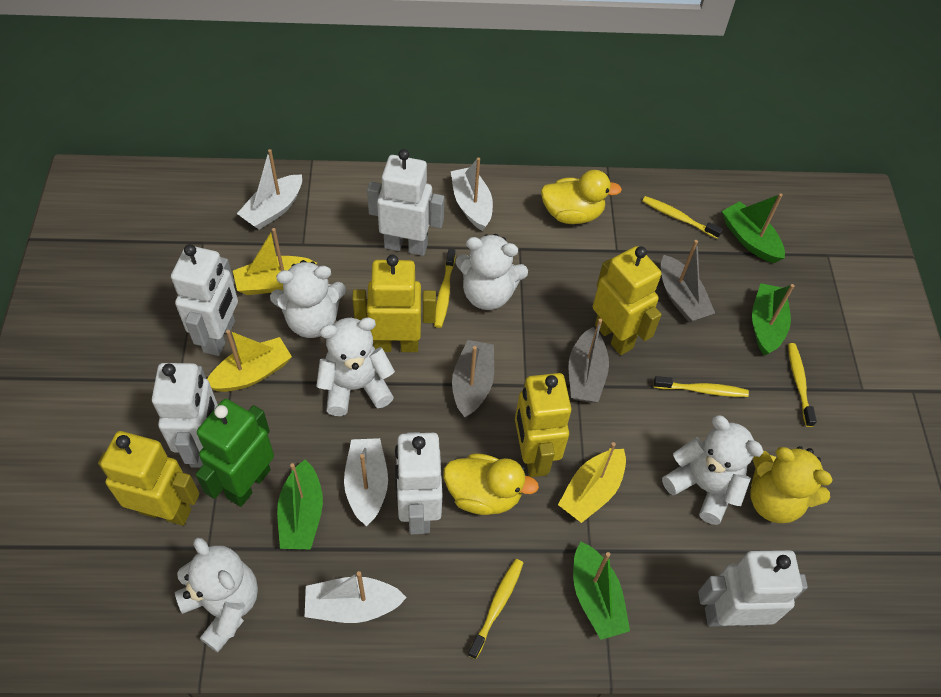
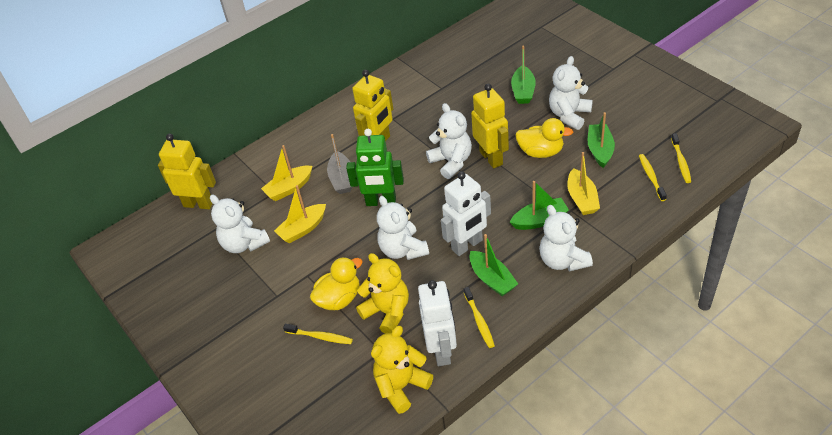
grey boat: [452,340,494,418] [568,319,609,403] [661,240,715,322] = 3 -> [327,134,352,194] = 1
white boat: [237,149,302,230] [305,571,407,623] [344,438,388,526] [451,158,493,231] = 4 -> none = 0
white robot: [152,363,218,468] [171,244,238,356] [367,149,444,256] [395,432,442,534] [698,550,808,627] = 5 -> [418,280,457,366] [441,171,491,256] = 2
yellow robot: [98,431,199,526] [352,254,436,352] [515,373,571,477] [593,246,662,355] = 4 -> [158,134,216,209] [352,70,393,141] [471,84,509,168] = 3
yellow teddy bear: [750,446,832,523] = 1 -> [356,253,409,334] [371,326,433,414] = 2
yellow toothbrush: [434,249,456,328] [468,559,523,659] [642,196,723,239] [653,376,749,397] [788,343,817,427] = 5 -> [283,324,353,344] [464,287,495,348] [639,154,667,201] [671,133,691,183] = 4

